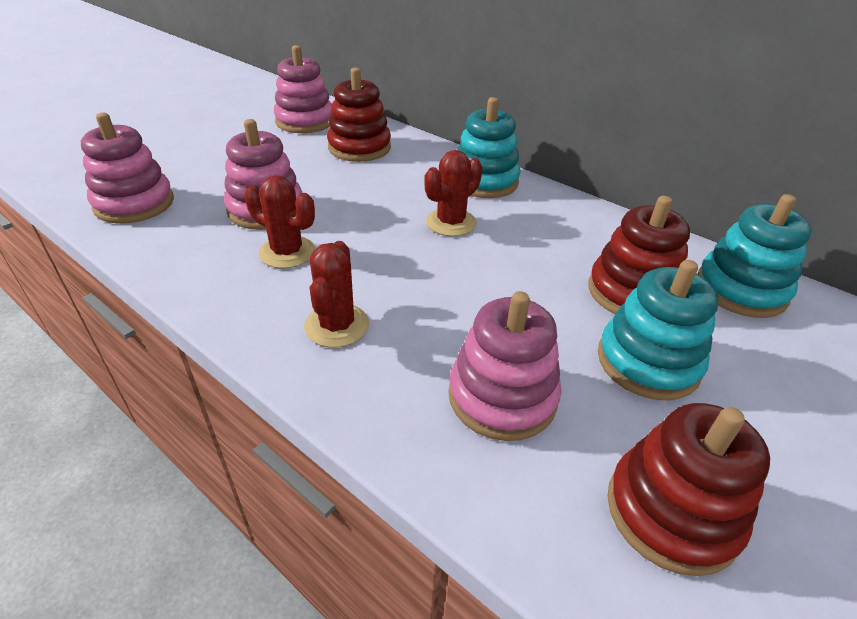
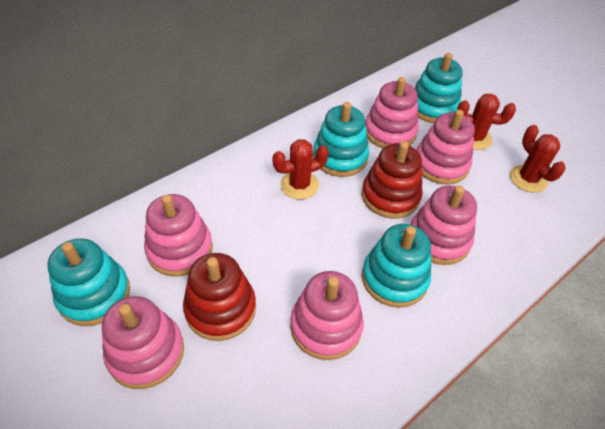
pink stacking toy: [81,113,174,224] [224,119,302,230] [274,45,333,133] [449,291,561,441] = 4 -> [102,296,184,389] [144,194,213,276] [290,271,364,360] [365,77,419,148] [411,185,477,265] [416,110,475,185] = 6
red stacking toy: [327,67,391,162] [588,196,690,314] [607,403,770,576] = 3 -> [183,253,256,341] [362,141,423,219] = 2
turquoise stacking toy: [457,97,521,198] [598,260,718,401] [698,194,811,318] = 3 -> [48,238,130,326] [313,102,369,177] [362,224,431,308] [414,53,463,123] = 4

